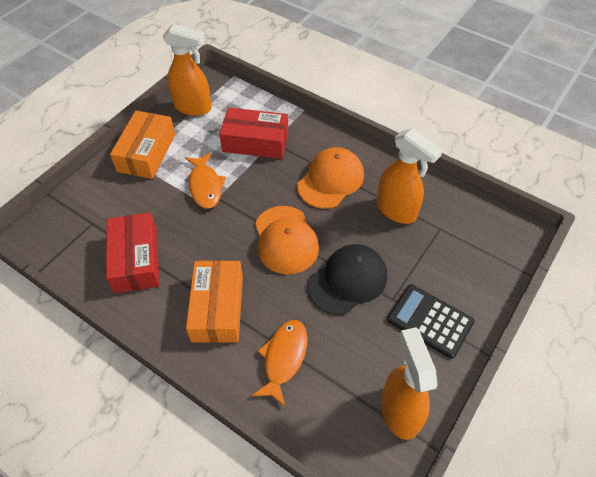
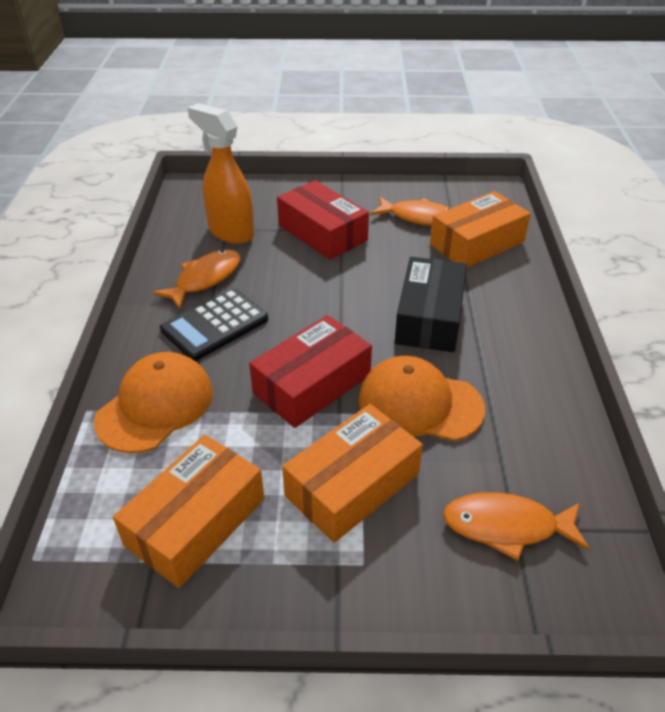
black box: none = 0 -> [395,257,467,352] = 1
black cap: [308,244,388,315] = 1 -> none = 0
orange box: [110,111,175,179] [186,260,243,343] = 2 -> [113,435,264,588] [282,404,423,543] [430,191,531,268] = 3
orange fish: [185,153,226,209] [252,320,308,406] = 2 -> [152,249,240,309] [370,197,451,226] [443,492,590,561] = 3
orange spray bottle: [163,24,212,116] [376,128,443,224] [381,327,438,440] = 3 -> [188,103,254,244] = 1

